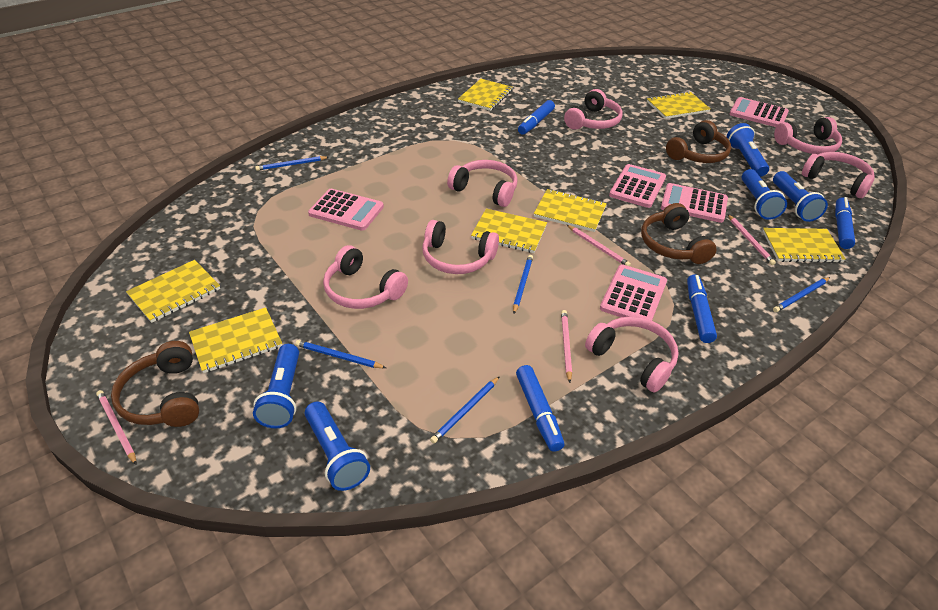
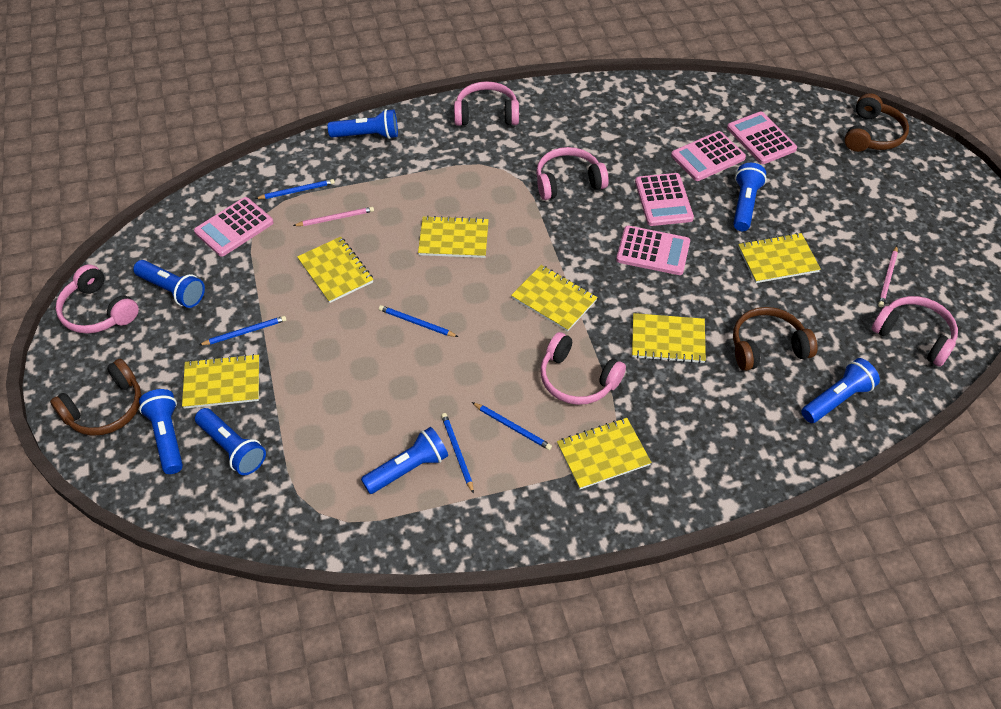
blue flashlight: [253,344,299,428] [305,401,370,491] [727,123,769,177] [742,169,787,220] [773,171,828,222] = 5 -> [133,260,205,308] [139,389,183,474] [195,408,266,475] [328,109,398,139] [361,427,448,494] [733,163,767,231] [801,358,880,423] = 7
blue marker: [516,365,564,452] [518,100,555,135] [687,275,717,343] [835,197,855,249] = 4 -> none = 0
pink headphones: [323,245,408,309] [422,220,499,274] [447,160,517,207] [564,89,623,130] [585,317,679,392] [774,117,842,154] [802,152,875,198] = 7 -> [56,265,139,334] [454,81,519,126] [536,147,609,200] [540,332,626,405] [872,296,958,367] = 5
pink pencil: [96,390,137,465] [561,310,572,383] [567,225,631,266] [728,214,776,265] = 4 -> [293,207,374,226] [878,246,898,307] = 2

